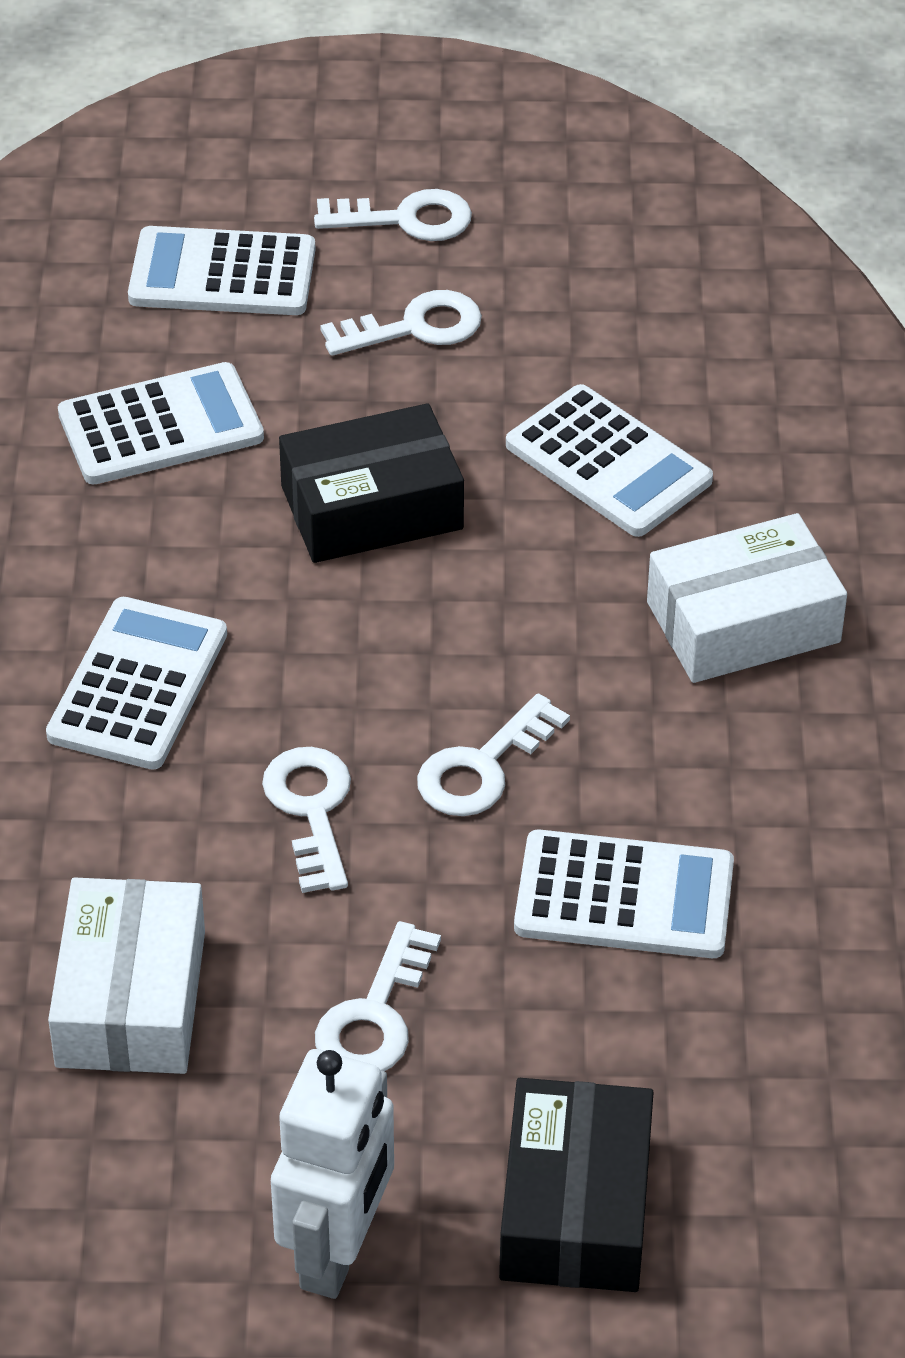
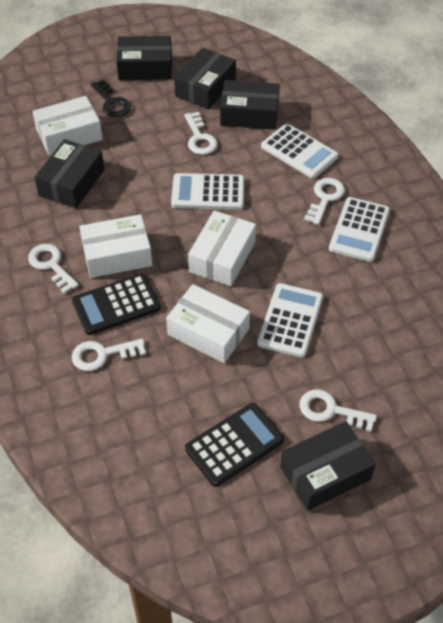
black box: [279,403,464,563] [499,1078,654,1292] = 2 -> [34,139,105,208] [116,36,172,80] [174,48,236,109] [220,80,280,130] [280,421,376,511] = 5
black calculator: none = 0 -> [72,273,161,335] [185,403,284,487] = 2
black key: none = 0 -> [91,79,131,117] = 1
white box: [48,877,205,1074] [647,513,847,683] = 2 -> [33,96,102,156] [79,214,152,278] [166,284,250,363] [188,211,256,286] = 4
white calculator: [46,597,227,770] [58,362,264,485] [128,226,315,315] [506,384,713,537] [514,829,734,958] = 5 -> [171,173,244,210] [257,283,323,358] [261,124,339,179] [329,197,390,262] = 4
white robot: [271,1049,394,1299] = 1 -> none = 0

